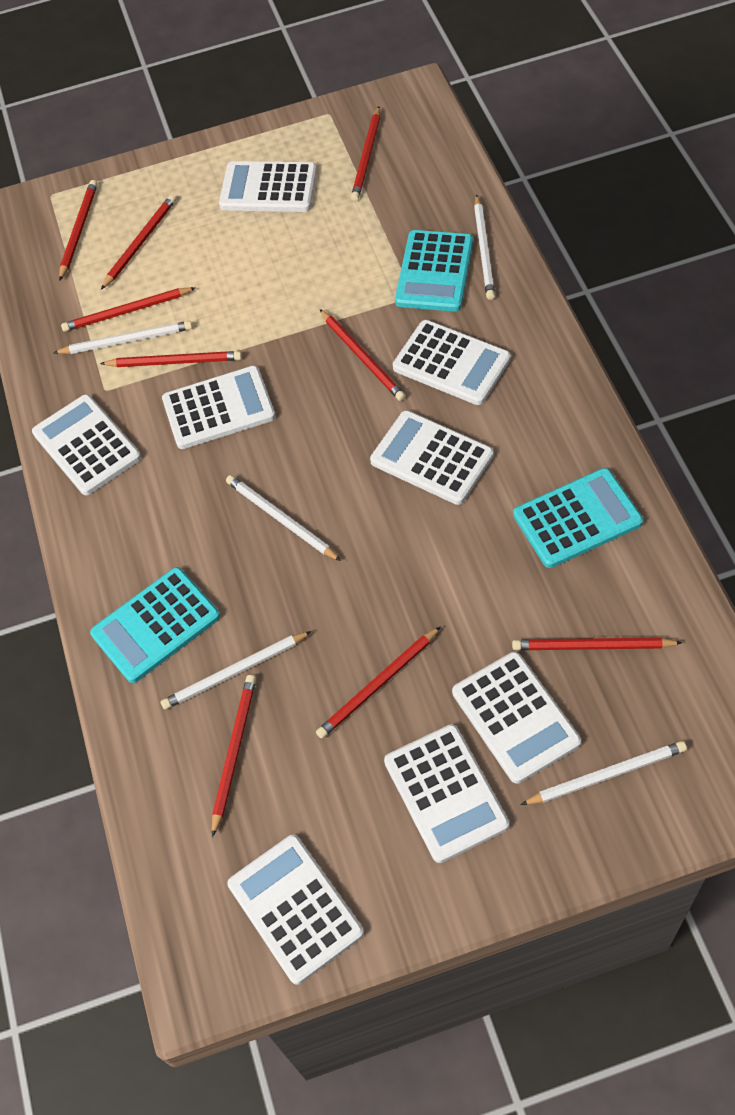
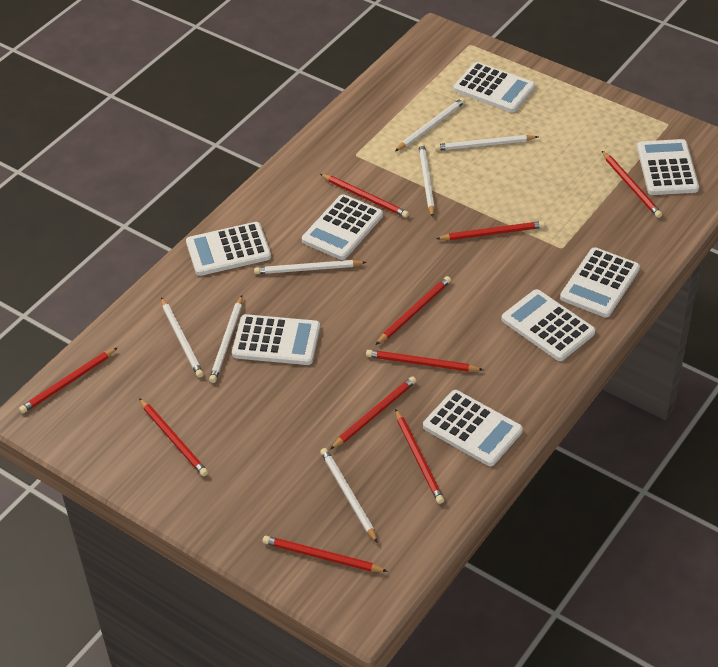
red pencil: [59,180,98,281] [61,287,196,332] [100,351,242,367] [101,195,176,290] [212,675,256,837] [316,626,441,739] [320,309,406,401] [351,107,380,201] [512,637,683,650] = 9 -> [19,347,118,414] [139,398,208,476] [263,536,388,572] [320,174,409,218] [330,376,416,450] [366,350,483,372] [376,276,451,345] [395,409,444,504] [436,221,545,240] [602,151,662,218] = 10
turquoise calculator: [90,567,220,683] [395,230,473,312] [513,468,643,568] = 3 -> none = 0
white pencil: [53,321,192,354] [161,631,312,710] [226,475,341,561] [474,195,495,300] [520,741,687,805] = 5 -> [161,297,204,378] [209,296,243,383] [254,260,367,274] [320,448,378,543] [395,98,465,151] [418,143,435,217] [435,135,538,151] = 7

